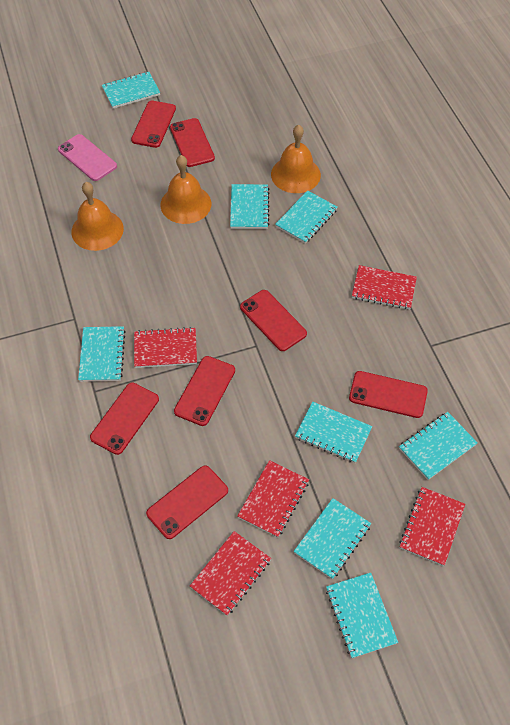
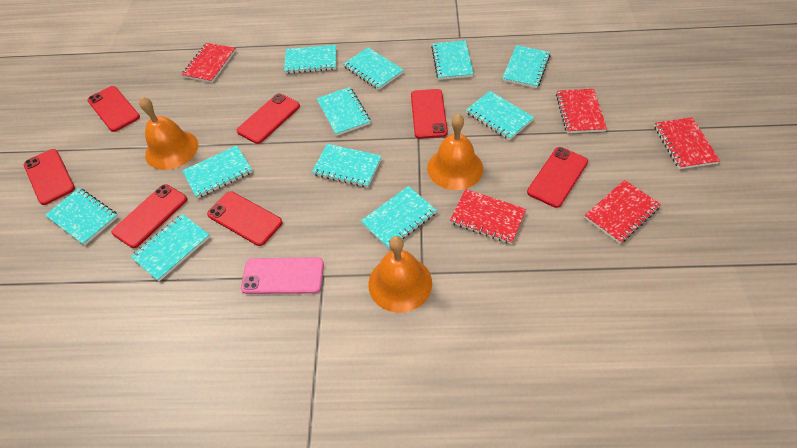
turquoise notebook: [78,326,126,382] [102,72,160,109] [230,184,269,229] [275,190,338,244] [294,498,371,579] [295,401,372,463] [326,573,398,658] [399,412,478,480] = 8 -> [45,188,118,245] [131,214,210,281] [182,146,253,198] [284,45,336,74] [312,144,382,188] [317,87,371,136] [343,47,404,90] [361,186,437,249] [431,40,474,80] [466,91,534,140] [502,45,551,88] = 11

